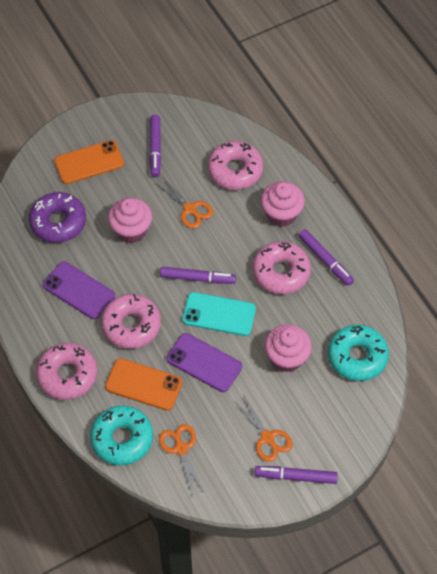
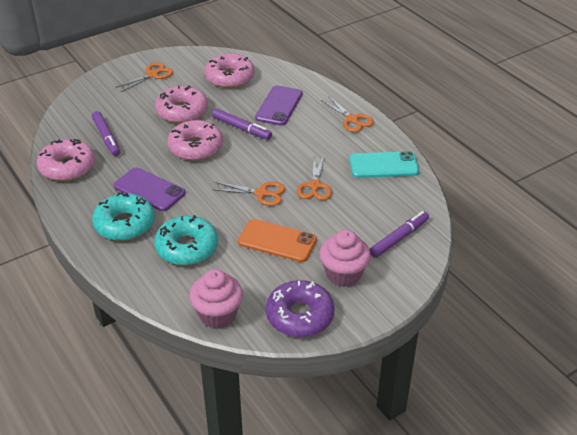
orange phone: [54,140,124,184] [105,358,182,411] = 2 -> [238,219,317,262] = 1
orange scissors: [156,177,213,228] [159,424,205,495] [234,395,293,462] = 3 -> [115,62,173,92] [214,182,286,206] [297,156,332,200] [321,97,374,132] = 4
pink cupcake: [108,198,152,243] [261,181,305,227] [265,325,312,372] = 3 -> [189,269,243,329] [320,230,371,287] = 2
purple marker: [150,115,161,177] [160,267,236,284] [255,466,338,484] [298,229,354,286] = 4 -> [92,111,120,156] [212,109,272,140] [369,211,429,258] = 3

